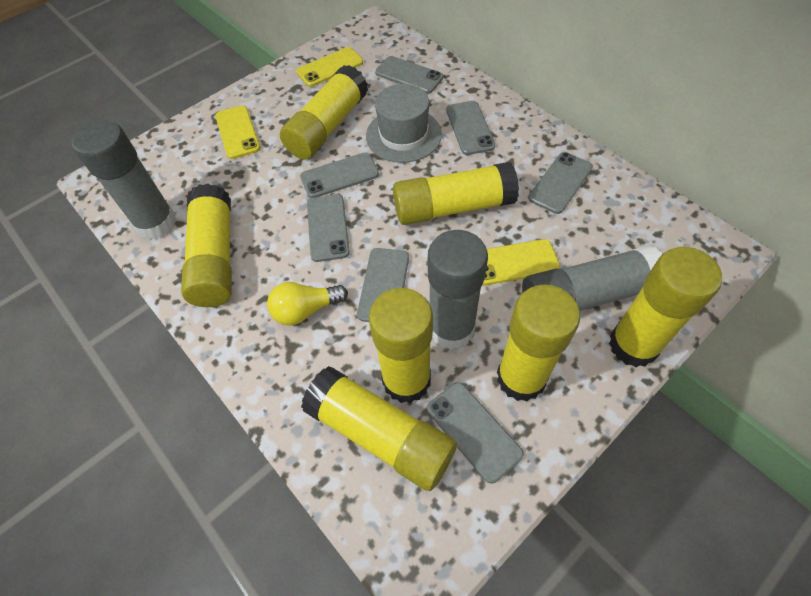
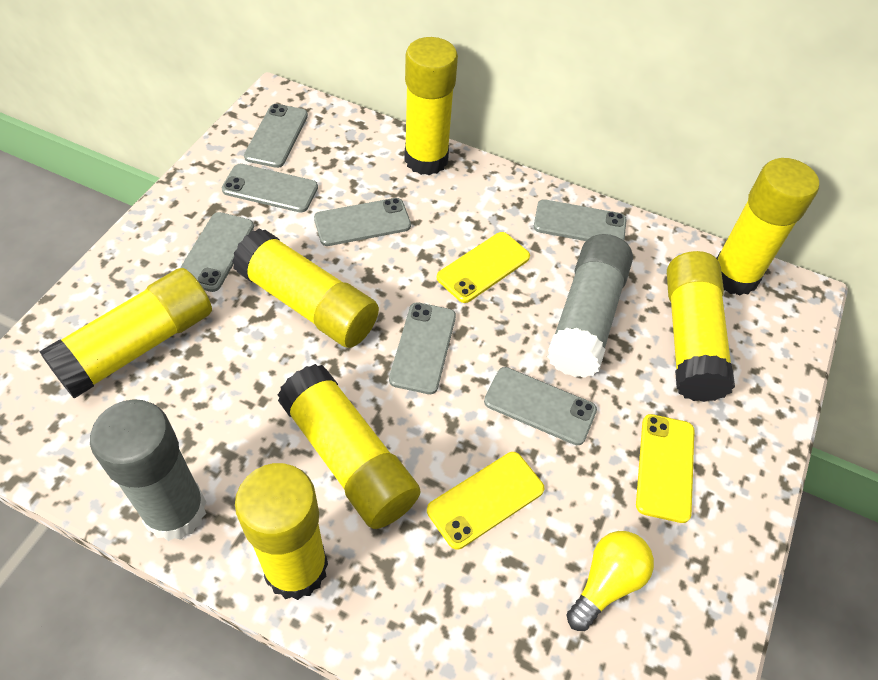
grey glue stick: [71,120,177,239] [428,230,488,350] [522,245,662,311] = 3 -> [90,399,206,541] [547,234,633,378] = 2
grey hat: [366,84,442,163] = 1 -> none = 0

